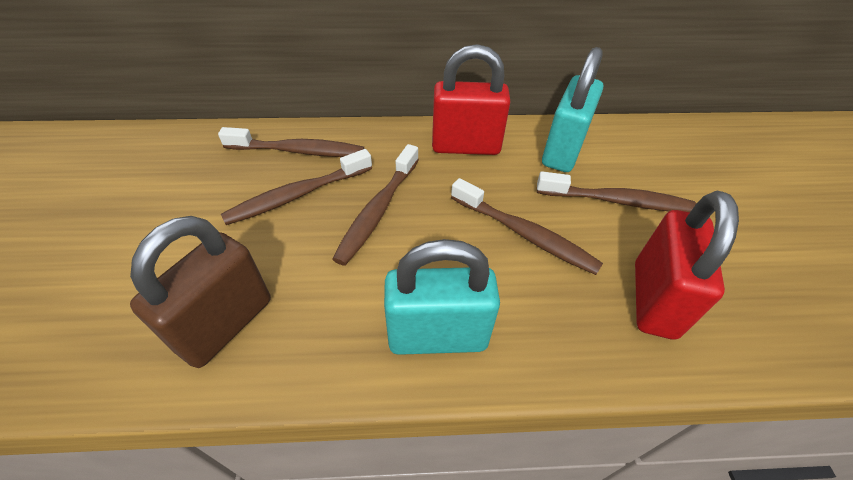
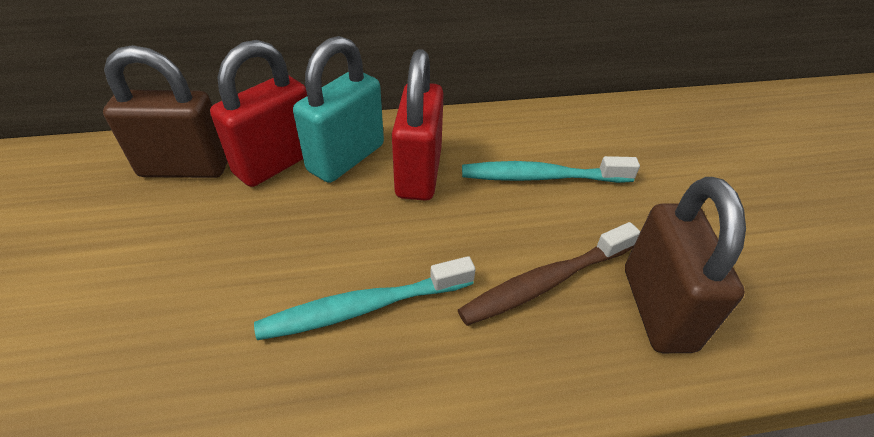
brown padlock: [130,216,271,368] = 1 -> [103,45,227,178] [625,177,746,353] = 2
brown toothbrush: [218,127,364,157] [221,149,372,225] [332,144,419,266] [451,178,603,275] [537,171,696,212] = 5 -> [458,222,640,326] = 1
turquoise padlock: [384,239,500,355] [542,47,603,172] = 2 -> [293,36,384,183] = 1
turquoise toothbrush: none = 0 -> [254,256,475,340] [462,156,640,183] = 2

